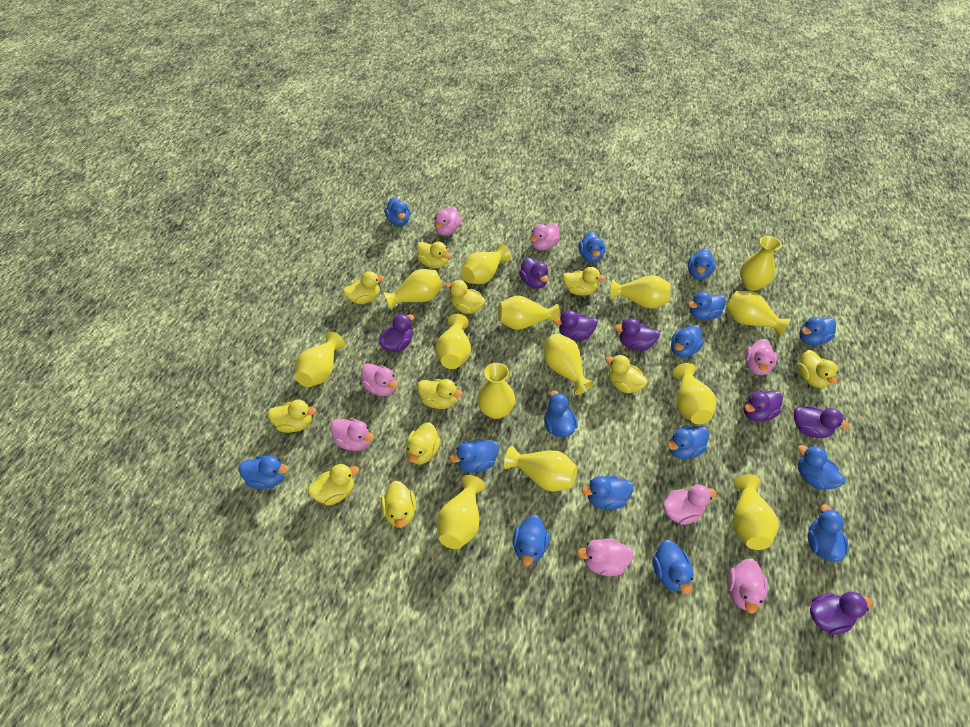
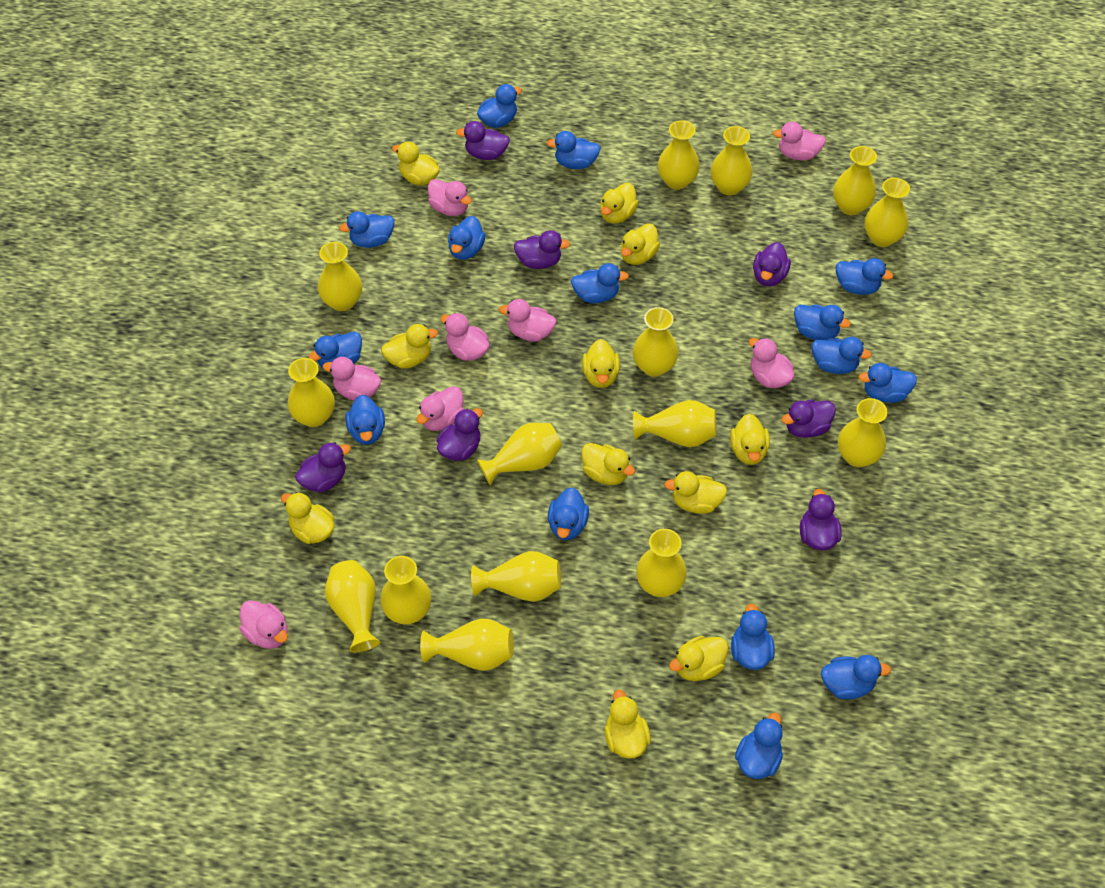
yellow vase: [295,332,345,387] [383,269,443,311] [435,314,471,369] [437,475,485,549] [461,244,511,284] [477,363,515,419] [498,296,560,330] [504,445,577,492] [544,333,594,395] [610,275,671,309] [673,363,716,424] [726,291,791,337] [732,474,779,550] [740,236,782,291] = 14 -> [288,358,335,427] [318,242,362,311] [325,560,381,652] [380,556,431,624] [420,618,514,671] [471,551,561,602] [477,423,562,486] [633,307,679,377] [633,400,716,447] [636,529,687,597] [658,120,700,190] [711,126,753,195] [833,146,877,215] [838,398,887,467] [864,178,910,247] = 15

